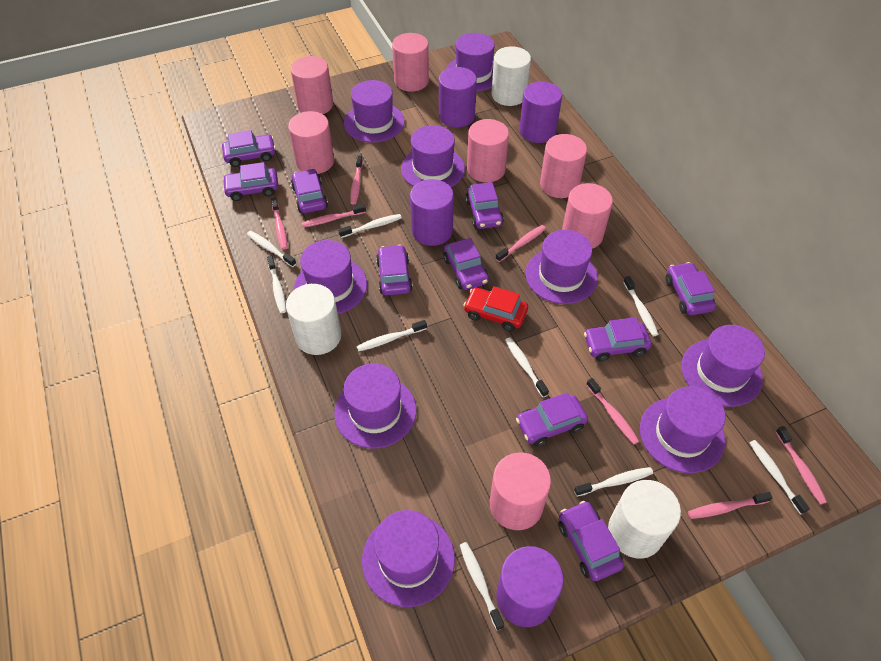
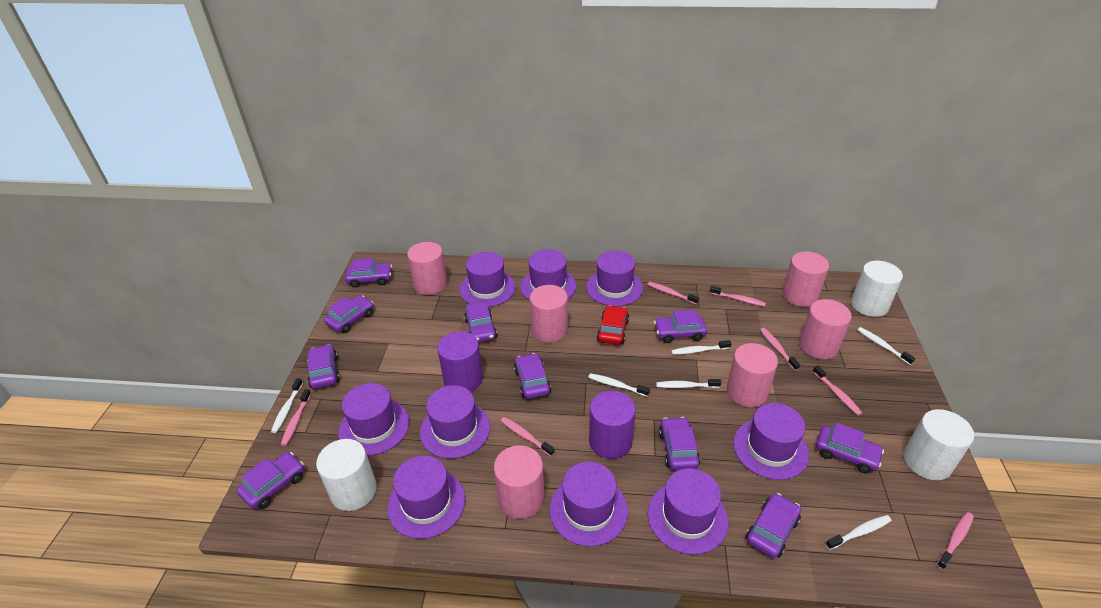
pink cylinder: [288,111,334,174] [290,56,333,114] [392,33,429,92] [467,119,509,182] [490,452,551,530] [540,134,587,198] [562,183,613,249] = 7 -> [407,242,447,295] [494,445,544,519] [530,285,568,342] [727,343,778,407] [782,251,829,307] [799,299,852,359] = 6
purple cylinder: [410,179,454,246] [439,67,477,128] [496,546,564,627] [519,82,562,143] = 4 -> [437,331,483,392] [589,391,636,459] = 2
white toothbrush: [247,231,296,267] [267,256,286,313] [338,214,402,238] [357,320,427,352] [460,542,504,630] [505,337,549,397] [574,467,653,496] [623,276,659,336] [749,440,810,515] = 9 -> [271,378,303,433] [588,373,650,397] [656,379,721,388] [671,340,732,355] [825,515,892,550] [858,327,915,365] = 6

